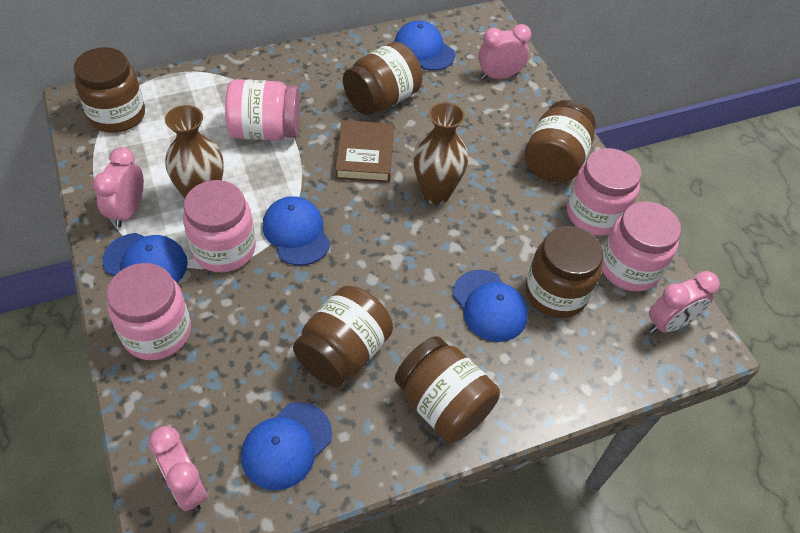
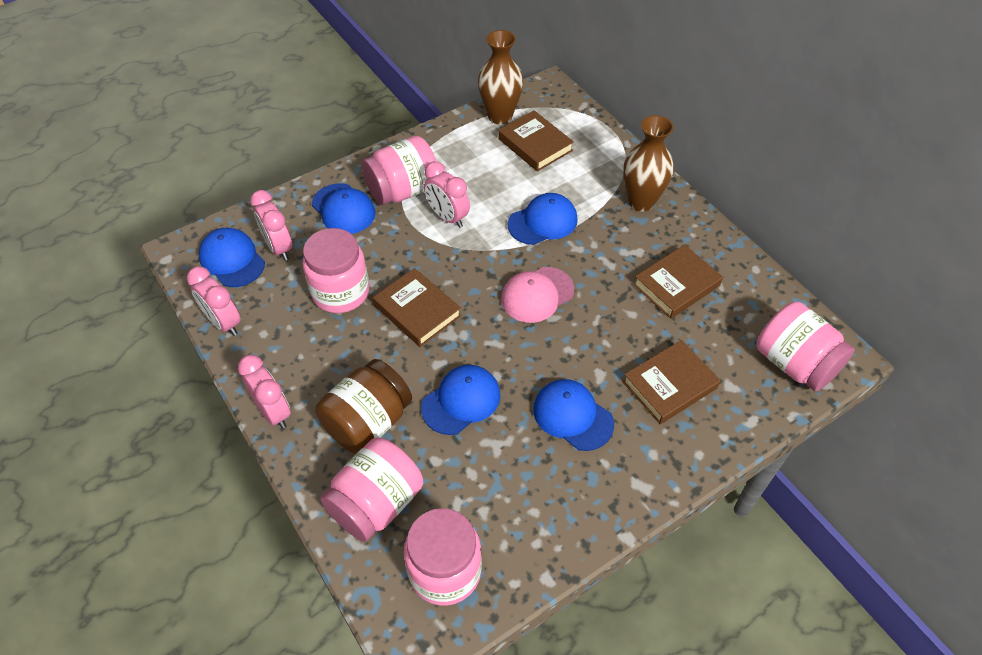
brown book: [335,120,394,183] = 1 -> [373,268,461,347] [498,110,574,172] [623,340,720,424] [633,245,723,319] = 4
brown jar: [74,47,145,133] [293,286,393,387] [343,42,422,115] [395,336,500,442] [524,100,596,182] [525,226,603,318] = 6 -> [315,359,412,454] = 1
pink cap: none = 0 -> [501,267,574,323] = 1

